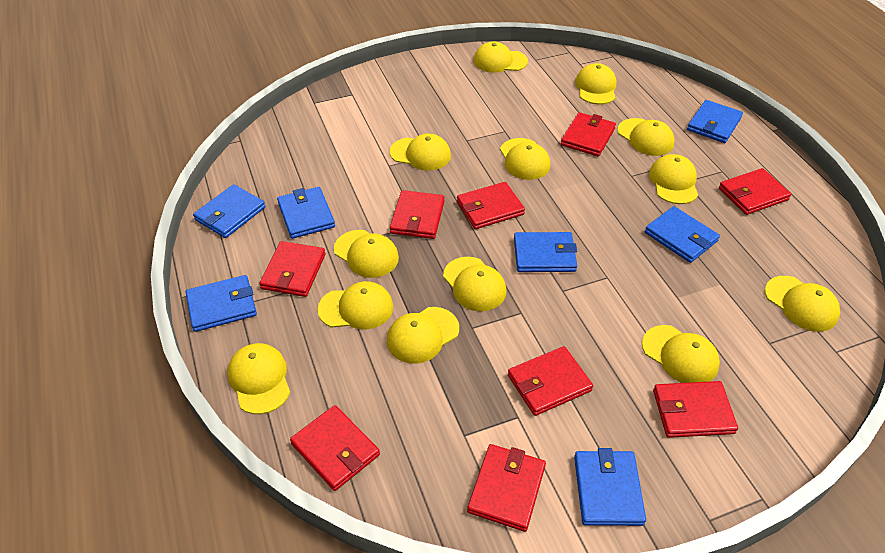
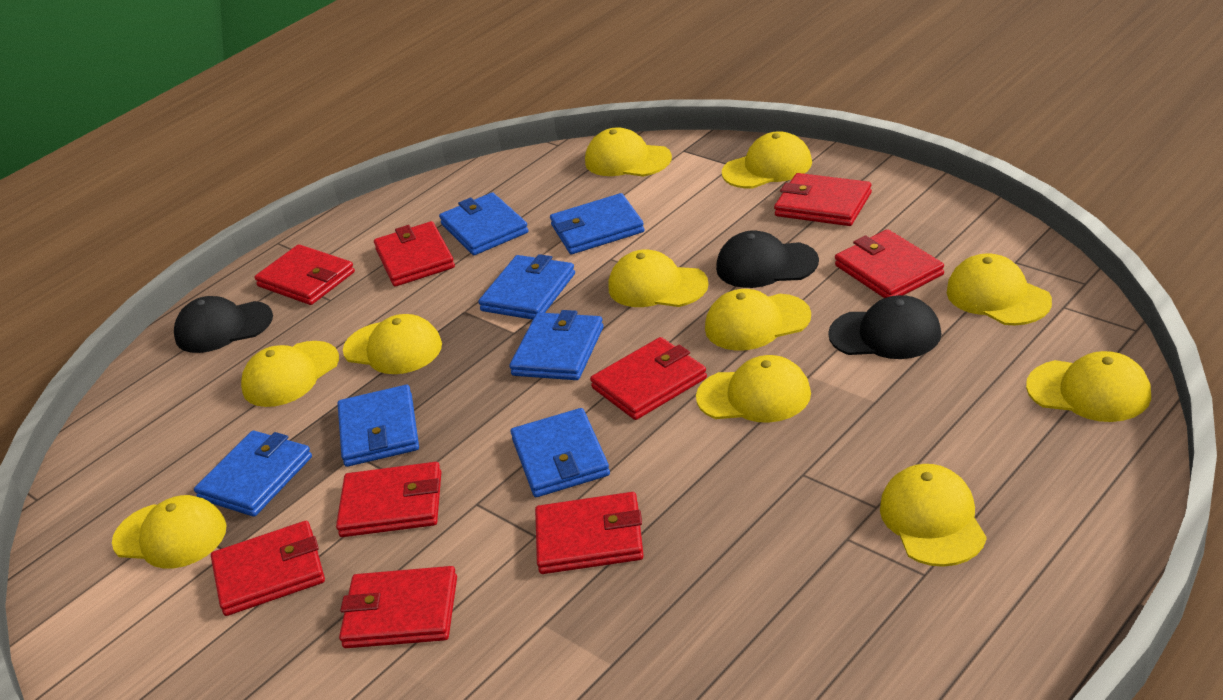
black cap: none = 0 -> [174,296,273,353] [716,230,819,288] [828,295,941,359] = 3
yellow cap: [227,343,290,414] [318,281,393,330] [334,230,399,278] [387,307,459,364] [390,134,451,171] [443,257,506,311] [473,41,528,73] [500,138,550,180] [575,63,616,105] [617,118,675,156] [642,325,720,383] [649,154,698,204] [765,276,840,332] = 13 -> [112,495,227,568] [241,341,339,407] [343,314,442,374] [585,127,672,177] [609,250,709,307] [696,355,811,423] [705,289,811,351] [722,131,812,188] [880,464,986,567] [947,253,1052,325] [1026,351,1151,422] = 11

